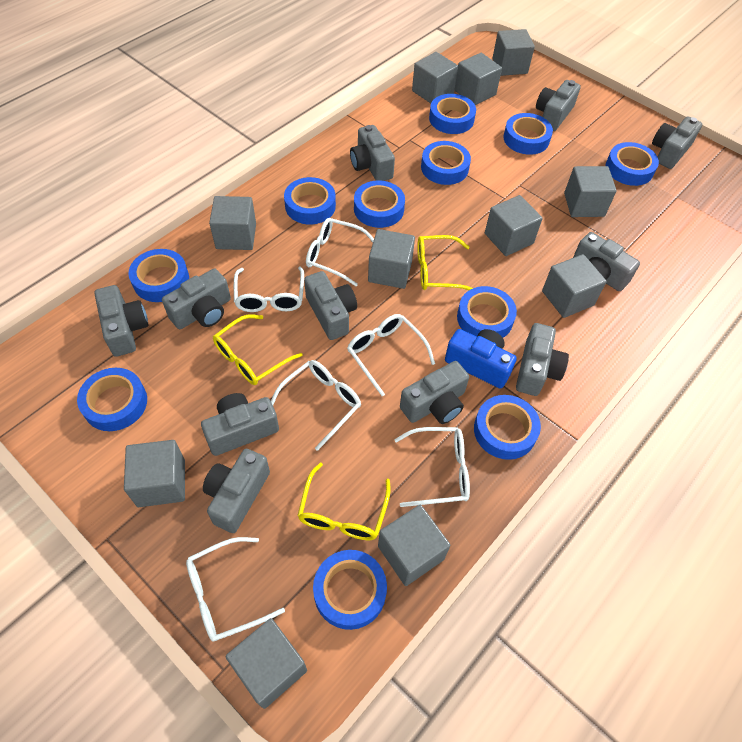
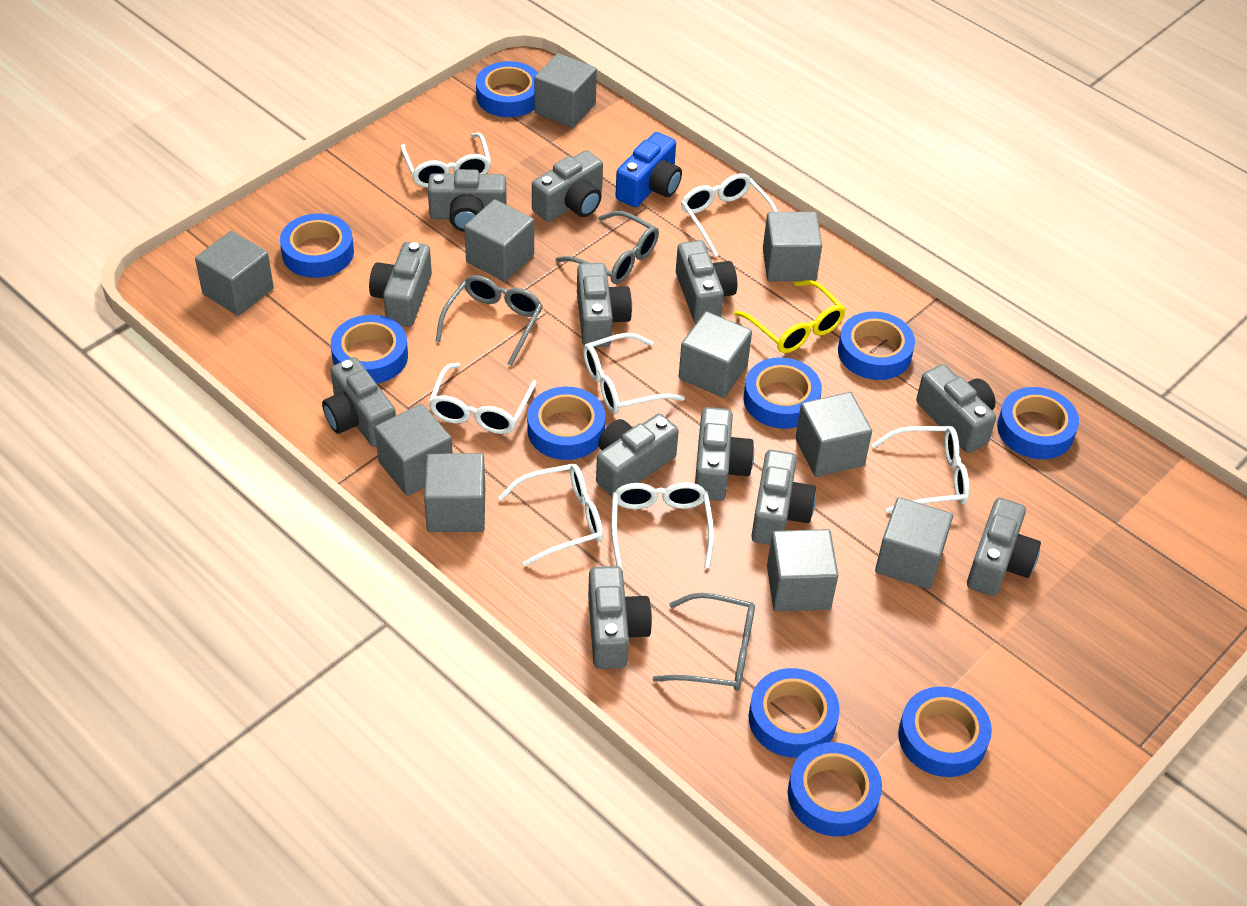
blue tape: [77,368,147,431] [128,249,189,302] [284,177,336,224] [313,550,387,630] [354,180,405,228] [421,141,471,185] [429,94,476,134] [457,286,517,338] [474,395,541,460] [503,113,553,155] [606,142,659,186] = 11 -> [280,213,354,278] [331,315,408,384] [476,61,538,117] [527,387,605,460] [743,357,822,429] [748,668,840,758] [788,742,882,836] [838,311,915,380] [898,687,992,777] [997,387,1079,459] = 10
grey camera: [95,285,148,357] [162,269,231,329] [201,393,279,456] [203,449,270,533] [304,271,357,340] [350,125,395,181] [400,361,469,424] [516,323,569,396] [536,80,581,131] [573,232,640,291] [652,117,702,169] = 11 -> [322,357,396,447] [369,242,432,327] [428,169,507,232] [532,150,603,222] [577,263,632,347] [588,566,652,669] [596,414,679,496] [676,240,737,324] [695,407,754,501] [751,450,816,545] [916,364,996,453] [967,498,1041,596] = 12
grey cube: [124,440,185,507] [209,196,256,250] [225,618,307,709] [368,229,415,289] [378,505,450,586] [412,52,458,103] [455,53,502,105] [485,195,543,256] [493,29,535,76] [542,254,607,318] [564,166,617,217] = 11 -> [195,231,274,316] [375,404,452,496] [424,453,485,532] [464,199,534,282] [534,53,597,128] [679,311,752,398] [763,212,822,281] [767,529,838,611] [795,392,872,477] [875,497,953,589] = 10
grey glasses: none = 0 -> [436,275,543,366] [556,211,659,284] [652,593,755,691] = 3
white glasses: [186,537,285,641] [234,266,304,312] [271,360,361,451] [306,218,374,286] [347,314,435,396] [394,427,470,507] = 6 -> [400,133,491,187] [429,363,537,434] [498,464,603,566] [583,333,685,414] [611,482,714,568] [681,173,778,257] [871,426,969,513] = 7
yellow glasses: [213,314,303,385] [297,462,391,540] [417,235,472,290] = 3 -> [734,280,846,353] = 1

